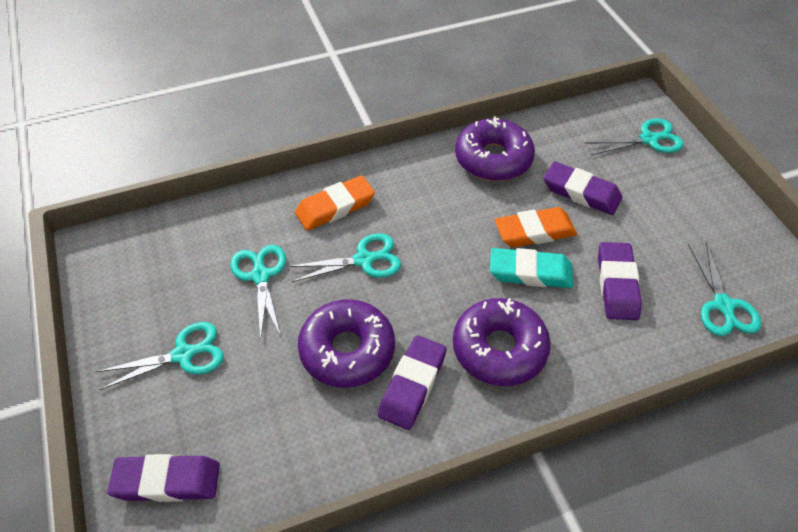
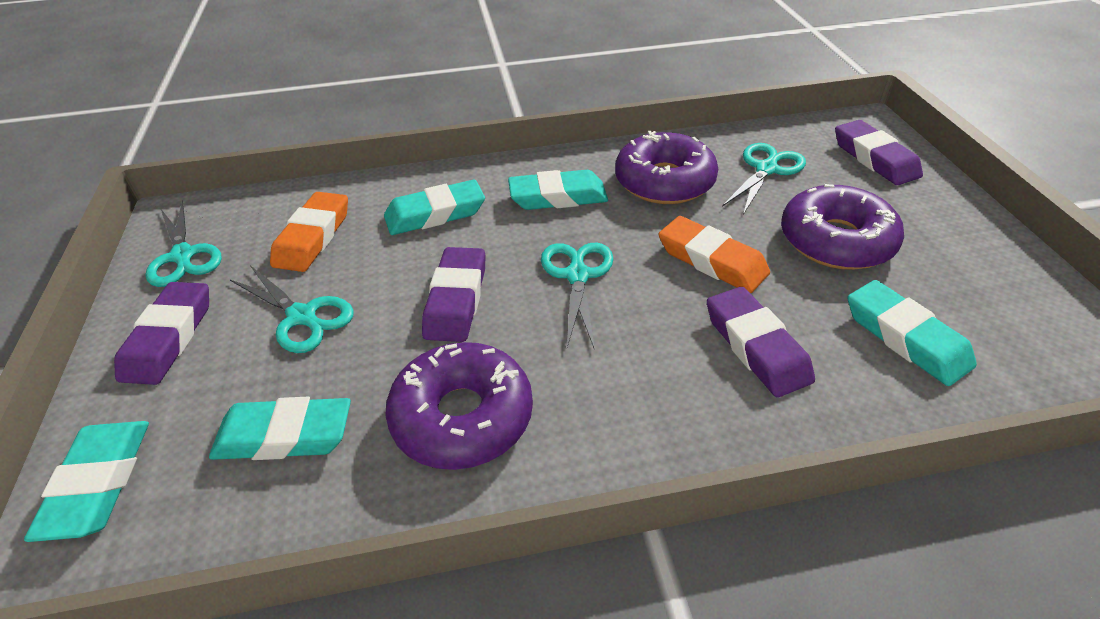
turquoise eraser: [490,248,573,288] = 1 -> [24,421,149,542] [209,397,351,460] [384,179,485,235] [508,170,608,210] [848,280,977,386] = 5
turquoise scissors: [96,322,224,390] [230,245,286,340] [288,233,401,282] [585,118,684,155] [688,241,761,336] = 5 -> [145,200,222,287] [229,265,354,353] [541,243,613,350] [722,143,806,215] = 4

